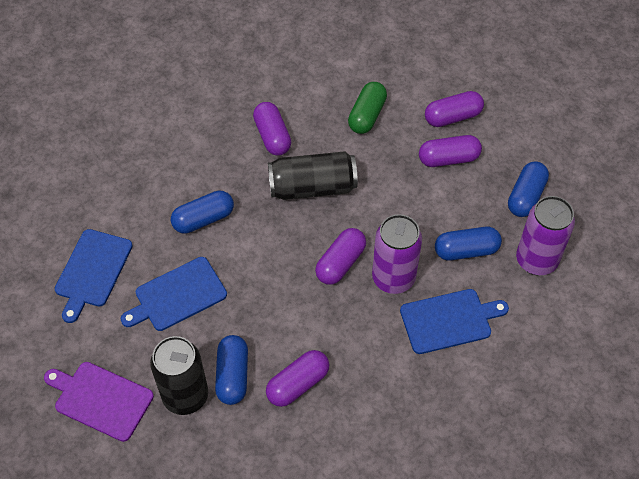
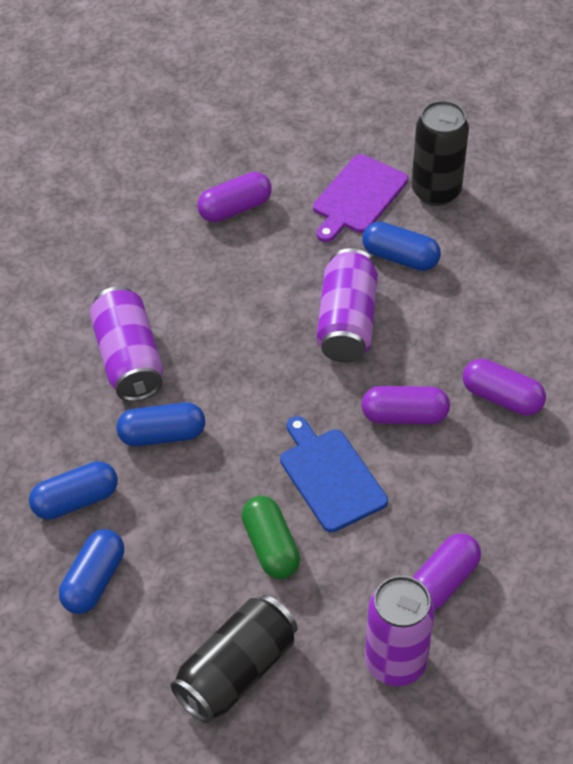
blue cutting board: [55,229,133,323] [121,257,227,331] [400,289,509,354] = 3 -> [280,416,388,532] = 1
purple can: [372,214,422,294] [516,196,575,275] = 2 -> [90,286,163,402] [316,248,378,363] [365,575,435,686] = 3
purple capsule: [253,102,291,156] [266,350,329,407] [315,228,366,285] [419,135,482,167] [425,91,484,127] = 5 -> [197,172,272,222] [361,386,450,424] [413,533,481,610] [463,359,546,416] = 4

